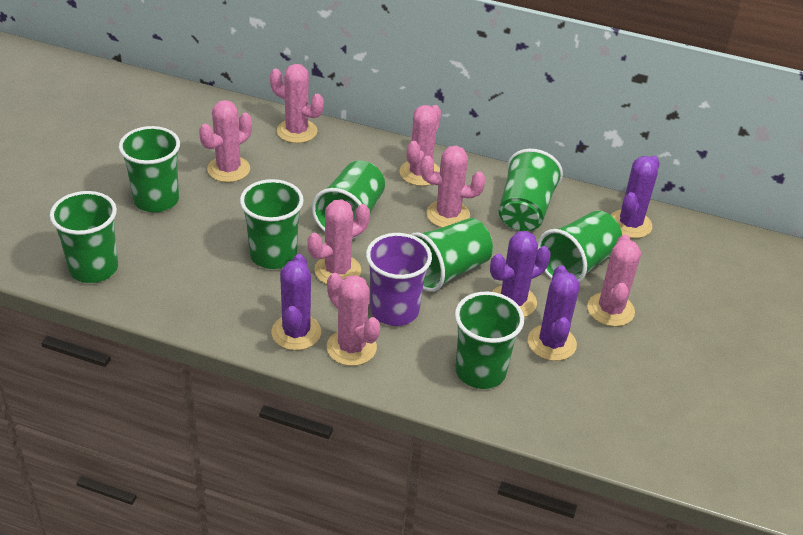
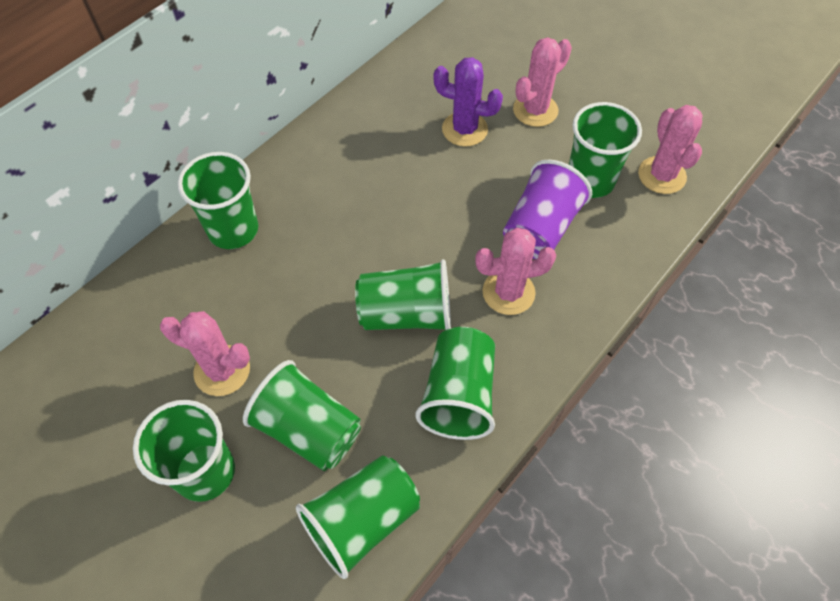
green cup: [50,191,118,283] [119,126,180,212] [240,179,304,269] [312,160,385,239] [410,218,493,292] [455,292,524,389] [498,149,563,231] [538,211,622,283] = 8 -> [133,400,235,502] [178,152,258,249] [243,360,361,471] [296,456,420,579] [355,259,451,330] [416,327,495,440] [569,102,642,198] = 7
pink cactus: [199,100,252,182] [270,64,324,143] [307,199,370,284] [327,273,380,366] [400,105,441,186] [420,146,485,228] [587,234,641,327] = 7 -> [160,311,250,396] [475,228,556,315] [513,37,572,127] [638,105,703,194] = 4
purple cactus: [272,254,321,350] [490,231,551,317] [528,266,580,361] [611,156,660,238] = 4 -> [433,57,503,147] = 1

